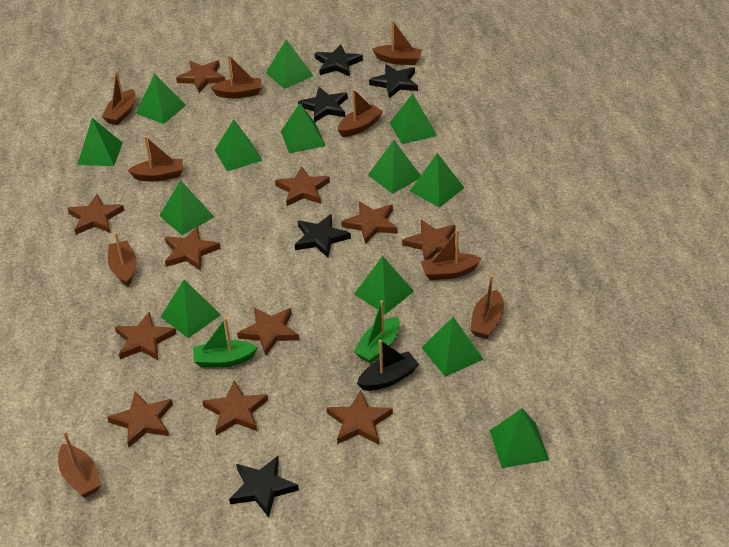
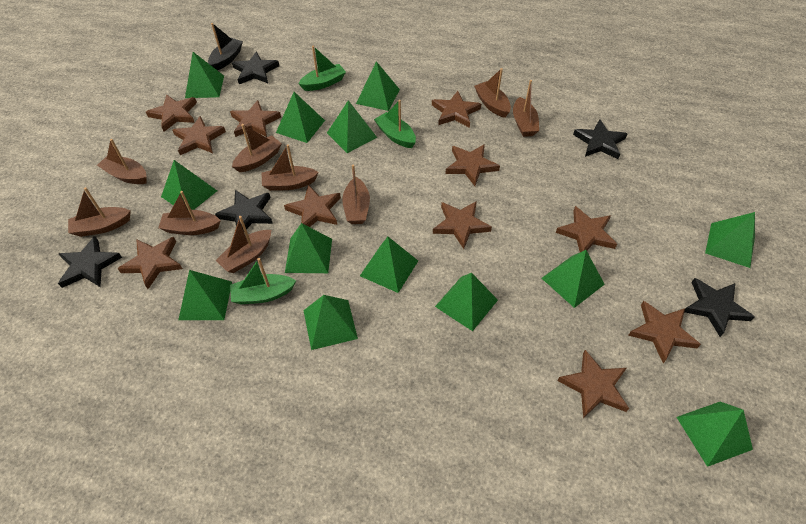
green boat: [193,318,258,367] [353,300,400,364] = 2 -> [230,258,296,304] [298,46,346,91] [374,100,416,148] = 3

